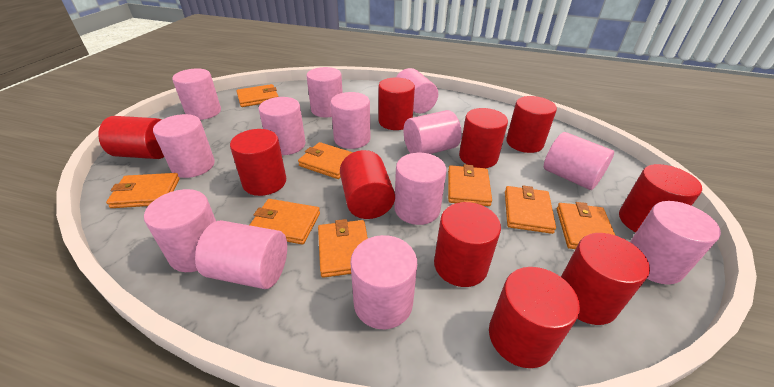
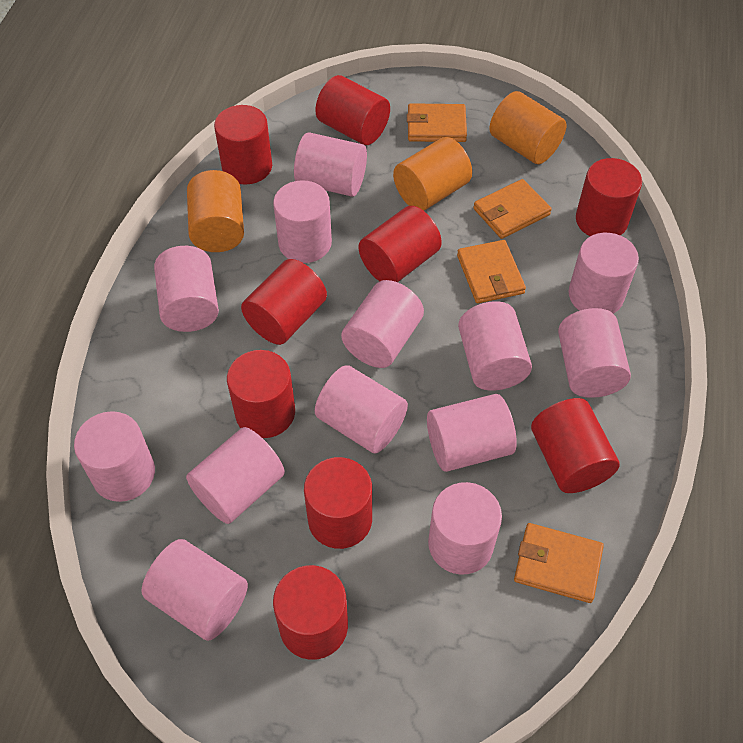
orange cylinder: none = 0 -> [187,170,244,252] [393,137,472,211] [489,91,567,164] = 3
orange wallet: [106,173,180,208] [236,84,278,107] [250,199,320,244] [298,142,353,179] [318,219,368,278] [448,164,492,206] [505,186,556,234] [557,202,615,249] = 8 -> [407,103,467,142] [457,240,526,303] [473,179,552,239] [514,523,604,603] = 4
red cylinder: [98,116,164,159] [230,129,286,196] [340,150,395,219] [379,78,415,130] [434,202,501,287] [459,108,508,168] [489,267,580,368] [506,96,557,153] [561,233,650,325] [619,164,702,232] = 10 -> [214,105,272,185] [227,350,295,438] [241,259,327,345] [273,565,348,660] [304,457,372,549] [315,75,390,145] [359,206,442,282] [531,398,620,493] [576,158,642,236] = 9

